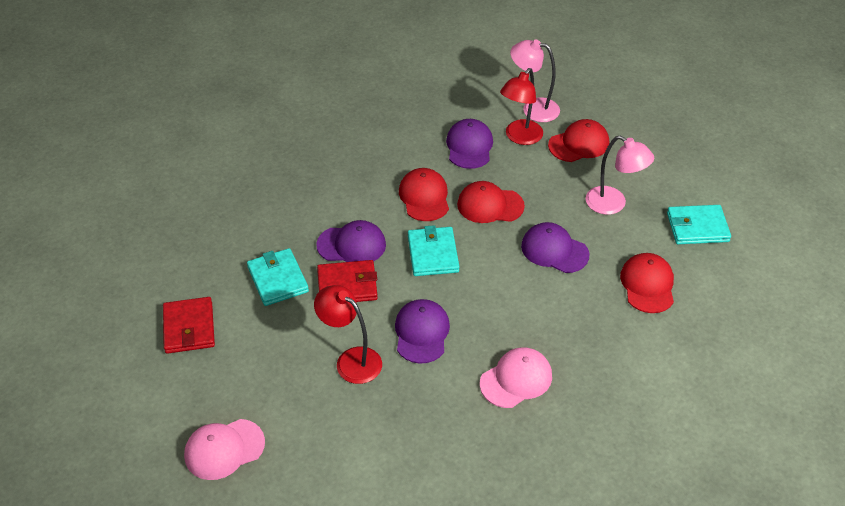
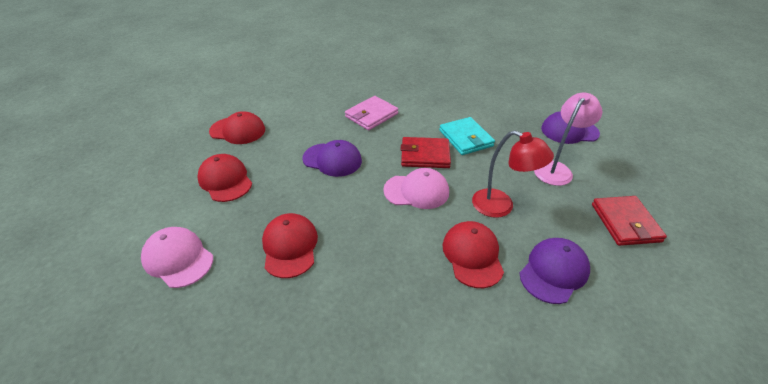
pink lamp: [510,40,560,122] [586,135,654,215] = 2 -> [534,93,602,186] = 1
pink wallet: none = 0 -> [345,96,399,131] = 1
purple cap: [316,220,386,262] [395,299,450,363] [446,119,493,169] [521,222,590,273] = 4 -> [302,140,362,177] [520,238,590,304] [541,111,600,144] = 3
red lamp: [314,285,382,384] [500,68,543,145] = 2 -> [472,130,554,218] = 1
turquoise wallet: [247,248,309,306] [408,225,460,276] [667,205,731,244] = 3 -> [439,117,495,155] = 1

